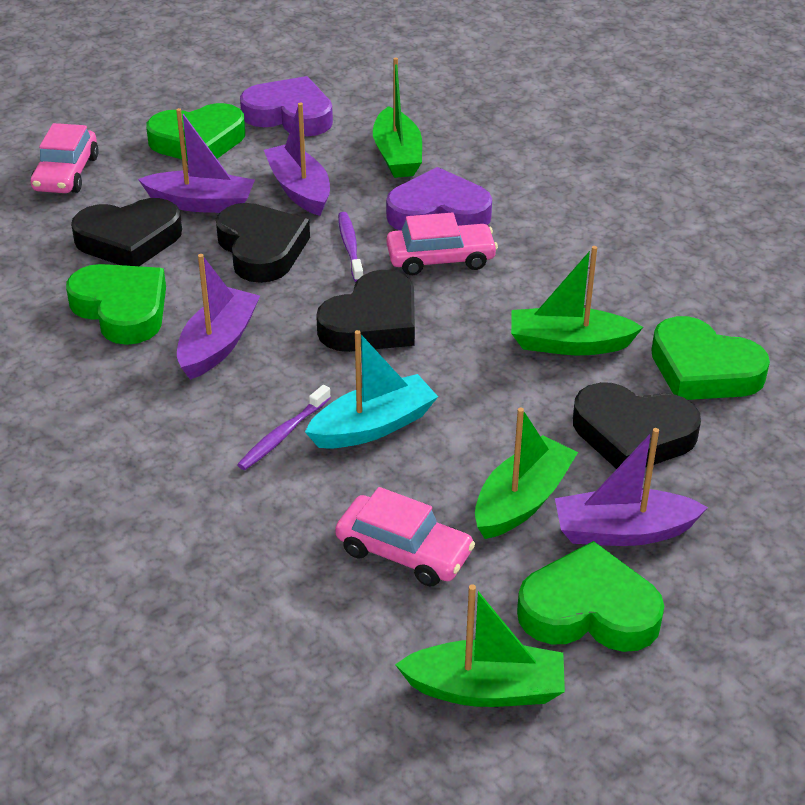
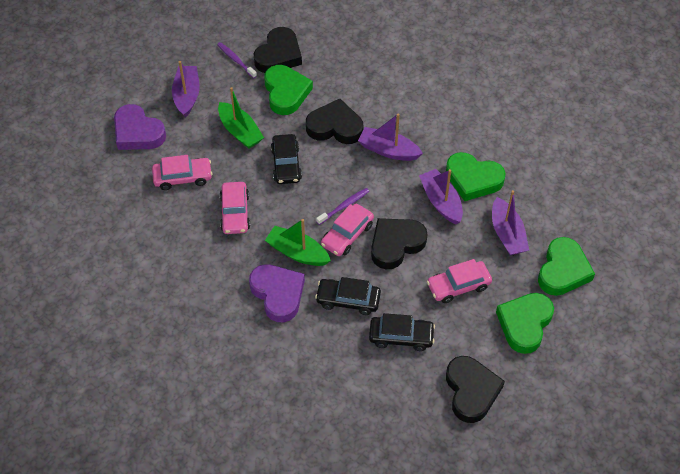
black car: none = 0 -> [271,134,302,184] [315,277,381,315] [369,313,435,351] = 3
green boat: [373,57,422,178] [395,584,565,707] [475,407,578,539] [511,246,643,355] = 4 -> [218,87,264,149] [265,219,331,266] = 2
pink car: [31,123,99,193] [335,487,475,587] [386,212,498,275] = 3 -> [152,155,212,190] [220,182,250,234] [321,204,374,256] [427,259,492,303] = 4
turquoise boat: [305,330,438,449] = 1 -> none = 0

